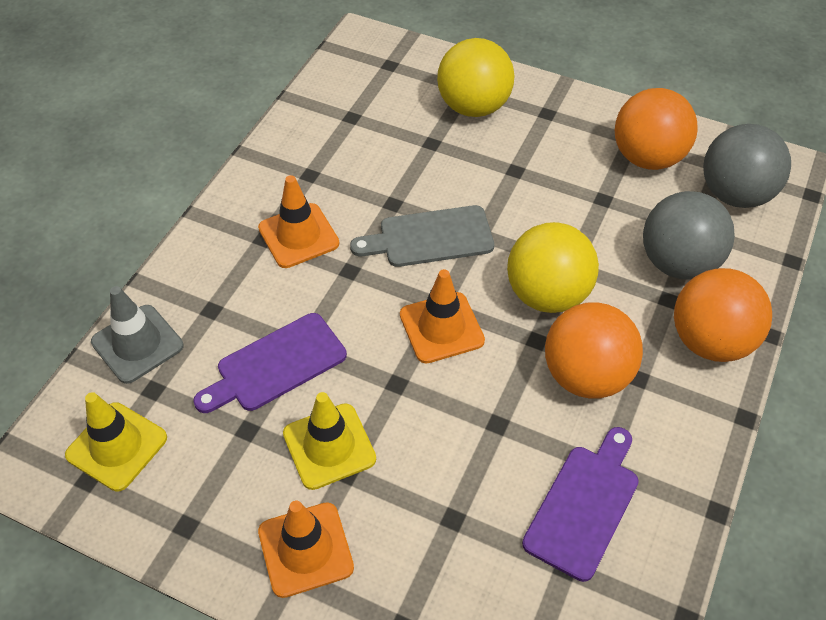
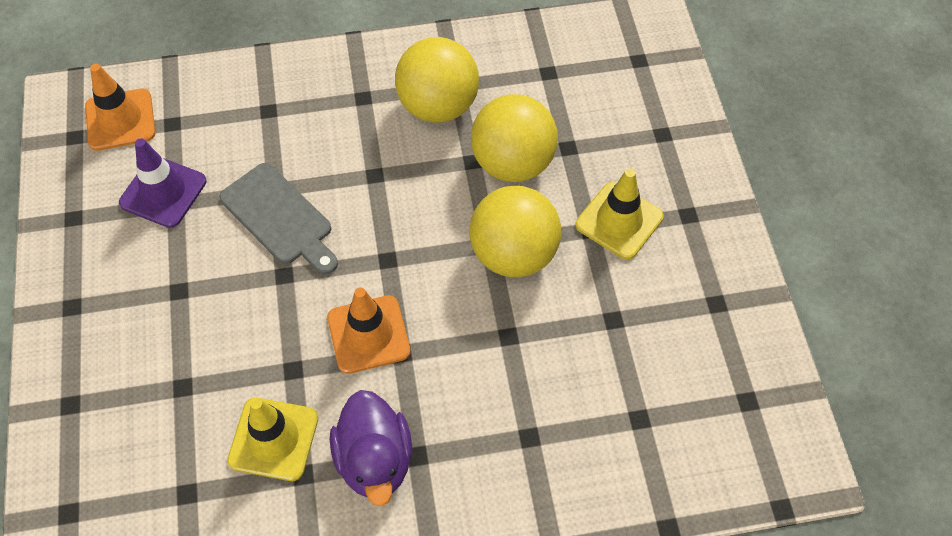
grey ball: [643,191,735,280] [703,124,791,208] = 2 -> none = 0
grey traffic cone: [91,286,184,384] = 1 -> none = 0
orange ball: [545,302,643,399] [615,88,698,170] [674,268,772,362] = 3 -> none = 0
orange traffic cone: [258,175,339,268] [258,501,354,598] [400,269,485,363] = 3 -> [85,64,155,151] [327,287,411,374] = 2
purple cutting board: [193,313,347,413] [522,427,639,582] = 2 -> none = 0
purple duck: none = 0 -> [330,390,412,506] = 1
purple traffic cone: none = 0 -> [119,138,207,228] = 1
yellow ball: [437,38,514,117] [507,222,599,313] = 2 -> [395,37,479,123] [469,186,561,277] [471,94,558,182] = 3

